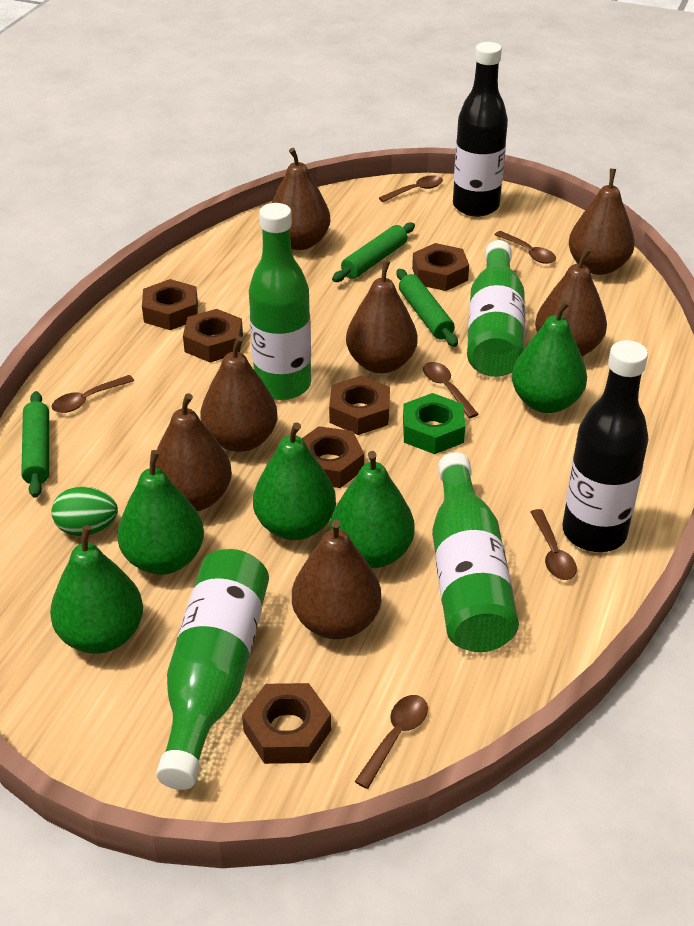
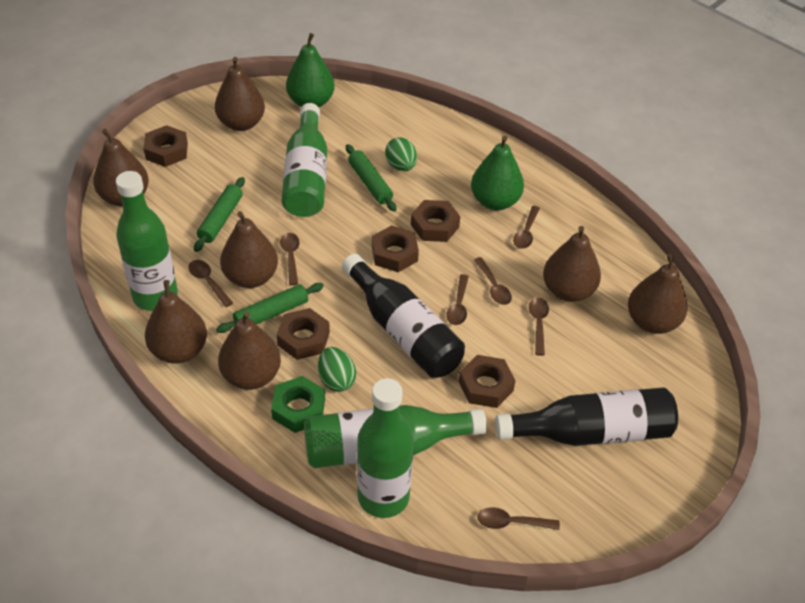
brown nut: [142,279,198,330] [183,309,243,362] [242,683,331,764] [302,426,364,488] [329,376,390,435] [412,243,469,291] = 6 -> [144,125,188,167] [277,308,330,360] [372,225,419,272] [411,200,460,242] [459,355,516,408] = 5
brown spoon: [51,375,134,413] [355,695,428,789] [379,175,443,202] [423,362,479,418] [494,231,556,264] [531,509,577,580] = 6 -> [188,260,233,307] [280,233,299,286] [446,274,469,325] [474,257,512,305] [477,507,560,530] [513,206,540,249] [529,297,549,356] = 7
green egg: [51,487,118,536] = 1 -> [318,347,356,392] [385,137,417,171] = 2
green pear: [50,525,143,654] [117,450,204,575] [253,422,336,540] [330,451,415,568] [512,300,587,413] = 5 -> [286,33,335,107] [471,136,524,210] = 2

